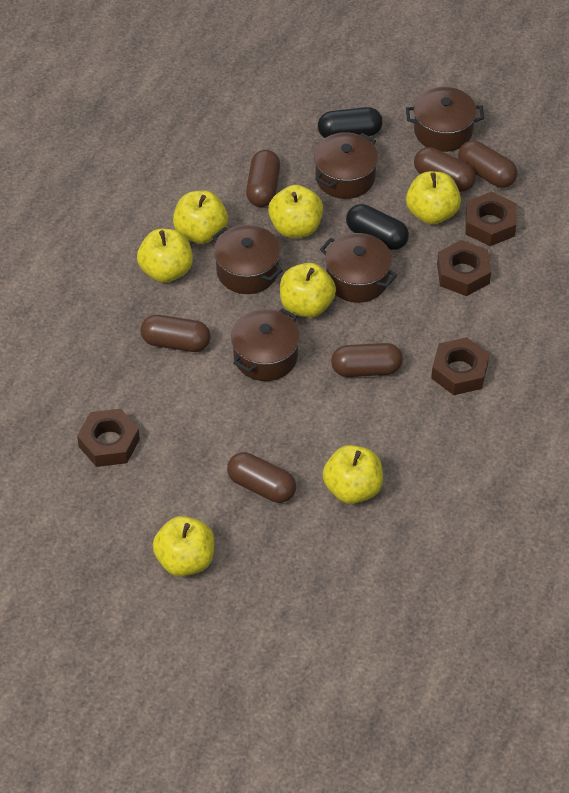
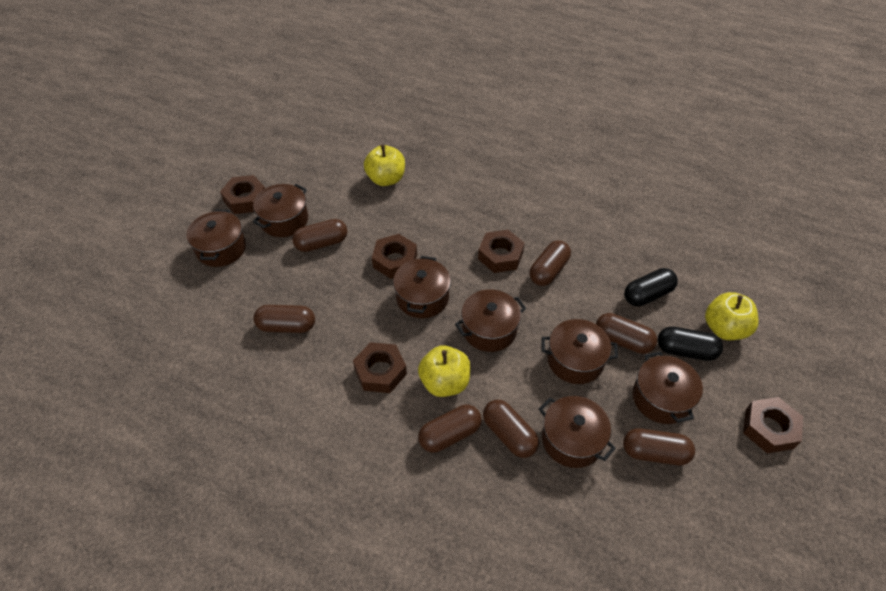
brown capsule: [140,315,211,352] [227,452,296,503] [246,150,280,207] [331,343,403,377] [414,147,476,192] [458,141,517,188] = 6 -> [254,305,315,333] [292,219,348,252] [418,405,482,452] [483,400,539,458] [529,240,571,286] [596,313,657,354] [623,428,695,465] = 7
brown nut: [77,409,140,467] [431,337,489,395] [437,240,491,296] [466,191,516,246] = 4 -> [220,175,265,214] [353,342,407,393] [372,234,417,279] [478,230,525,273] [743,397,803,453] = 5
brown pot: [212,225,283,294] [231,308,300,381] [314,132,378,199] [320,233,397,303] [406,87,484,152] = 5 -> [186,210,246,267] [253,184,308,237] [393,256,451,318] [455,289,526,352] [539,396,616,468] [541,319,618,384] [633,351,703,424] = 7
yellow apple: [137,229,193,283] [153,516,214,577] [173,190,228,244] [268,185,323,238] [280,263,336,318] [323,445,383,504] [406,171,461,224] = 7 -> [364,145,405,186] [418,345,471,397] [705,292,758,340] = 3

